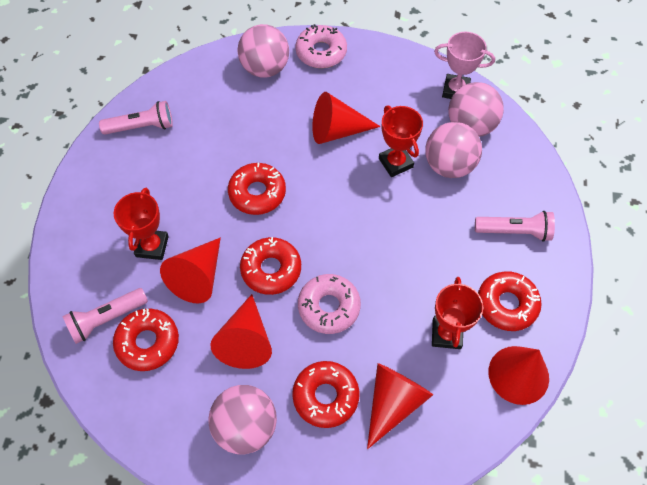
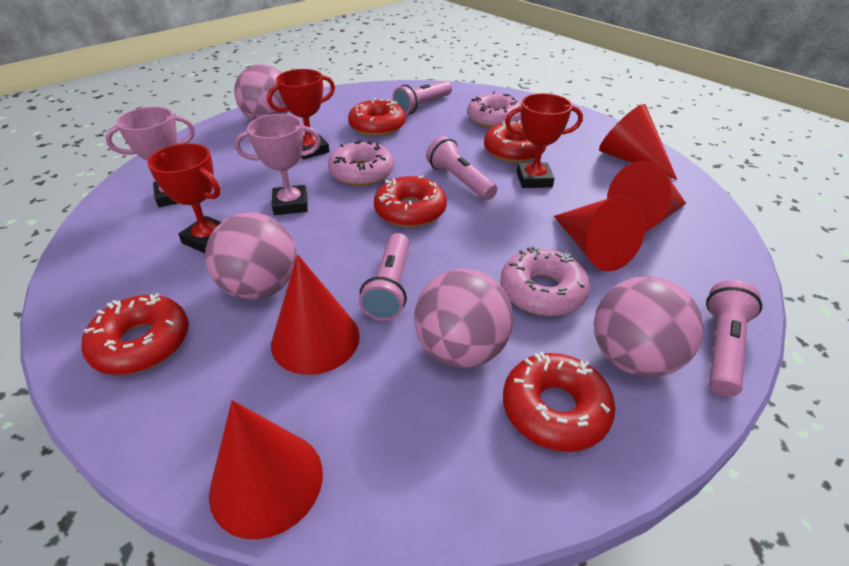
pink donut: [295,24,347,68] [298,274,361,334] = 2 -> [328,141,394,186] [467,91,521,128] [500,246,590,316] = 3
pink flashlight: [62,288,148,344] [99,101,173,135] [475,211,555,242] = 3 -> [359,233,409,321] [392,80,452,114] [426,136,497,200] [706,280,762,397] = 4
pink trophy: [434,32,495,99] = 1 -> [105,107,195,207] [235,114,321,215] = 2

